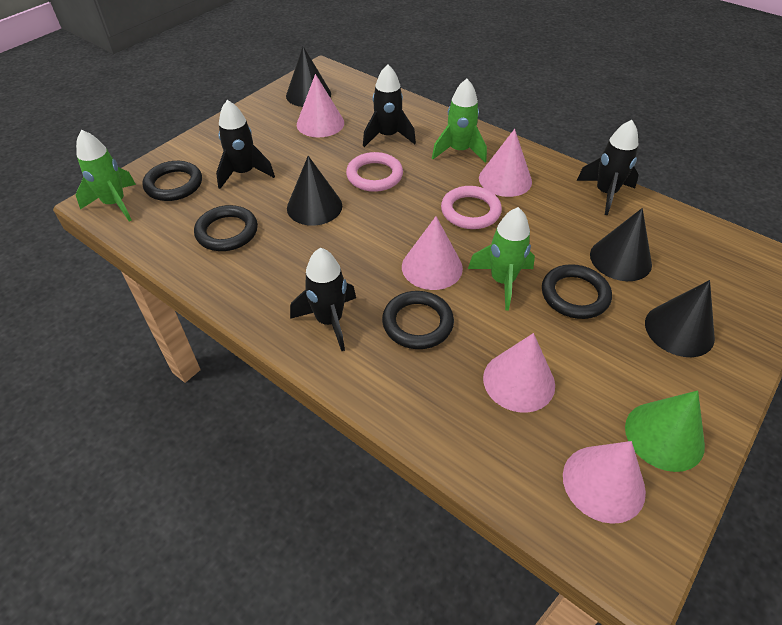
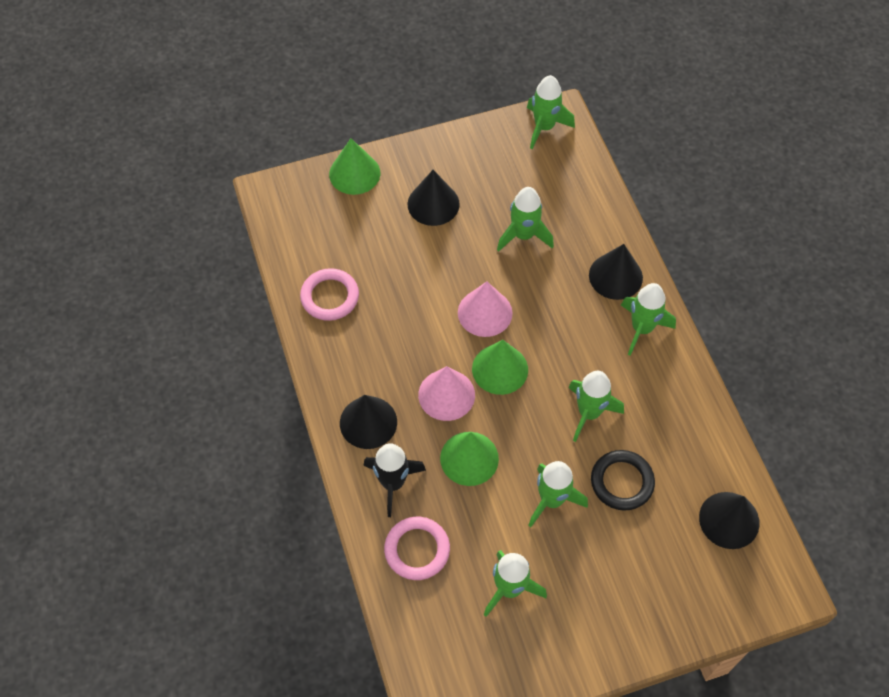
black ring: [143,161,202,201] [194,205,258,251] [382,291,454,349] [542,264,612,319] = 4 -> [591,450,655,511] = 1
black rocket: [216,100,275,189] [290,248,356,351] [363,64,416,147] [577,120,639,215] = 4 -> [363,443,426,517] = 1
green cone: [625,390,705,472] = 1 -> [329,138,380,195] [440,432,499,486] [472,340,528,395] = 3
green rocket: [76,130,136,221] [432,79,487,163] [468,207,535,310] = 3 -> [484,550,547,617] [497,187,554,252] [527,75,575,149] [528,461,588,527] [568,371,624,442] [621,283,676,356] = 6
pink cone: [297,74,344,137] [402,216,463,290] [479,129,532,197] [483,333,555,413] [563,441,646,524] = 5 -> [418,366,475,421] [458,282,513,337] = 2

